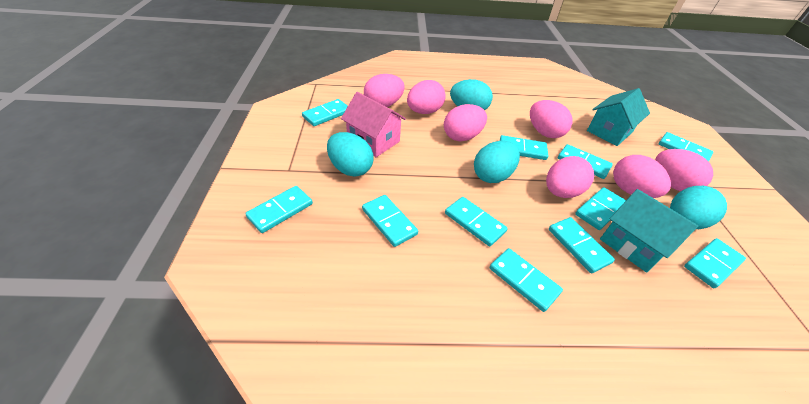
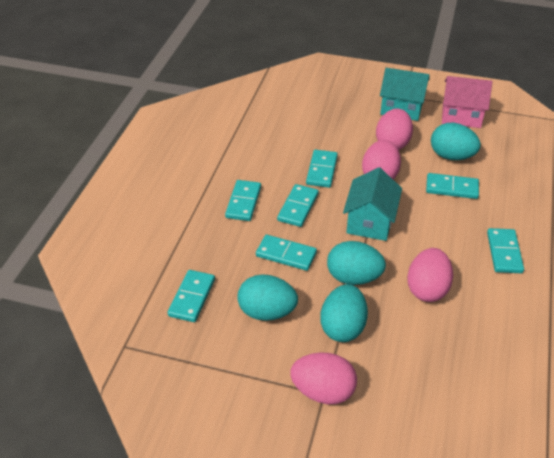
pink egg: [364,74,404,107] [407,80,445,114] [444,104,487,141] [530,100,573,138] [546,156,594,198] [613,155,671,198] [656,149,713,191] = 7 -> [290,353,357,404] [362,140,401,179] [376,108,413,150] [407,248,453,302] = 4
turquoise domino: [245,186,313,233] [302,99,348,126] [362,195,418,247] [445,197,508,247] [490,248,563,312] [500,135,548,160] [549,217,615,274] [558,144,613,179] [575,187,626,230] [659,132,713,162] [684,238,746,288] = 11 -> [168,270,215,322] [225,180,261,221] [256,235,317,271] [277,184,319,227] [306,150,338,188] [426,173,479,199] [487,228,524,273] = 7

